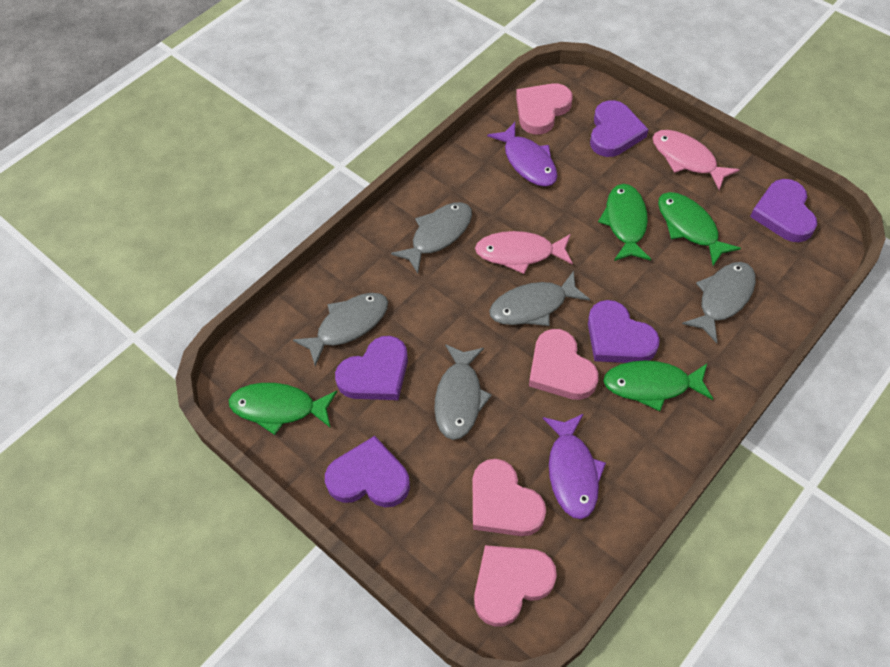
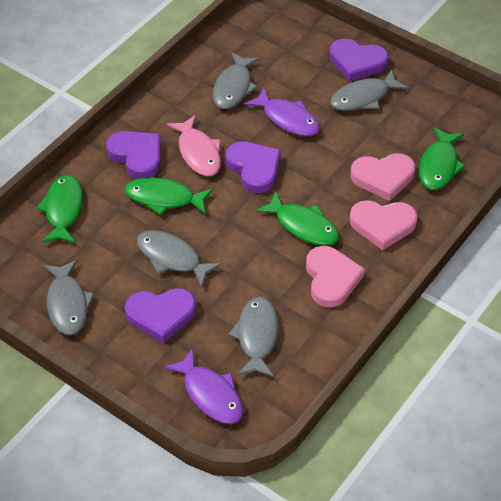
pink fish: [475,231,573,274] [653,130,740,190] = 2 -> [167,115,221,176] = 1
pink heart: [473,459,546,536] [474,545,557,627] [516,83,573,135] [529,329,599,400] = 4 -> [306,246,365,307] [350,200,418,250] [351,153,415,201] = 3
purple heart: [325,436,410,507] [335,336,408,400] [588,300,660,363] [590,100,649,157] [750,179,817,242] = 5 -> [106,131,161,179] [125,288,196,343] [226,142,281,193] [329,39,389,81] = 4

